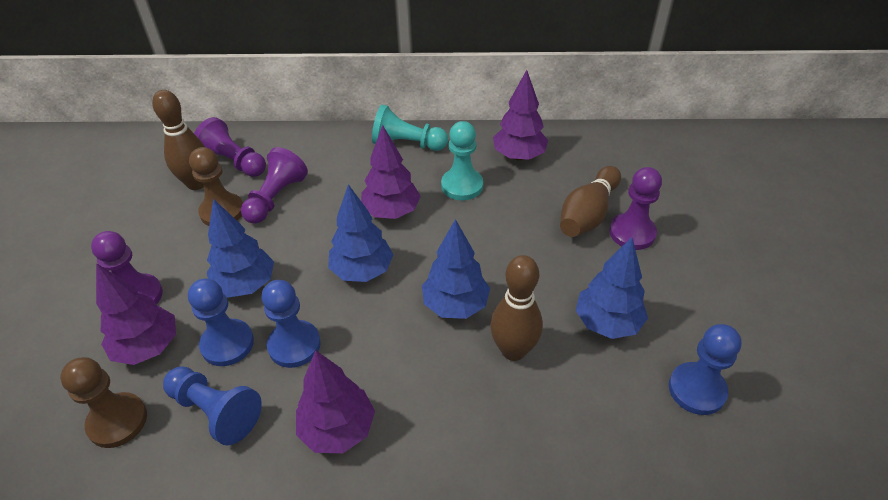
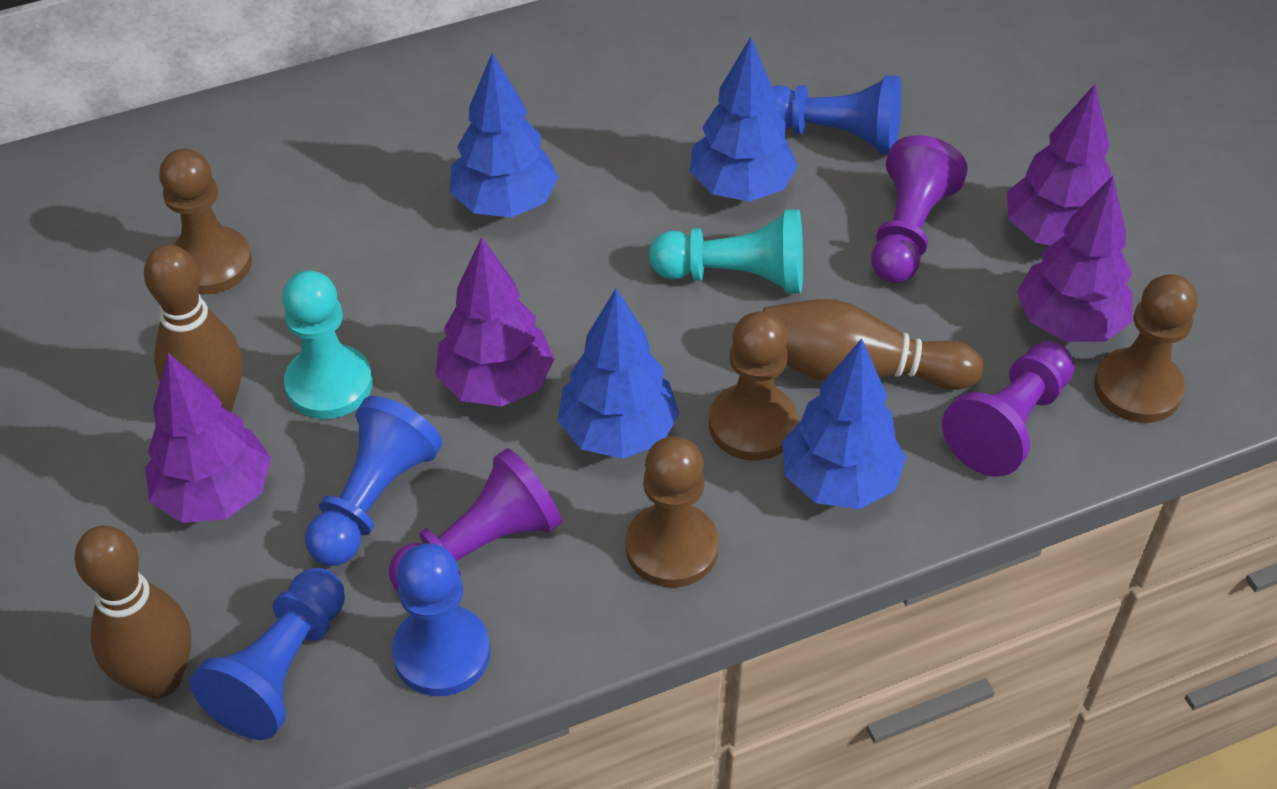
brown pawn: [60,357,147,448] [189,147,243,226] = 2 -> [159,149,252,294] [626,436,719,588] [709,311,797,461] [1094,274,1198,423] = 4
purple pawn: [91,231,163,305] [194,117,266,177] [241,147,308,224] [609,167,662,250] = 4 -> [389,448,562,591] [871,135,968,283] [942,341,1074,476] = 3

